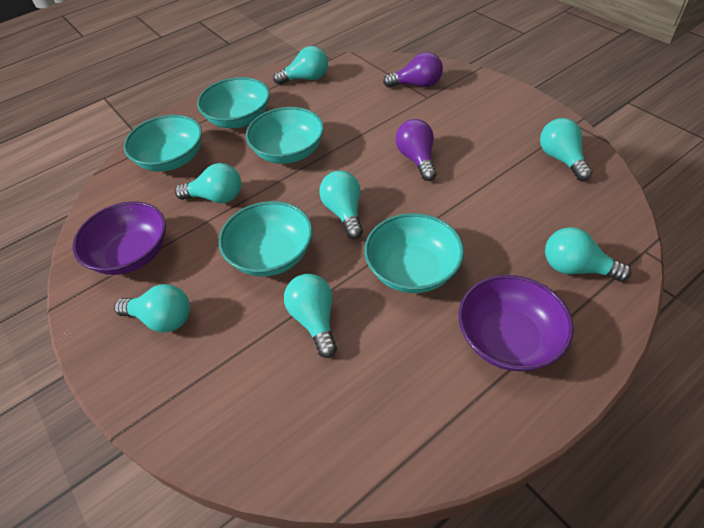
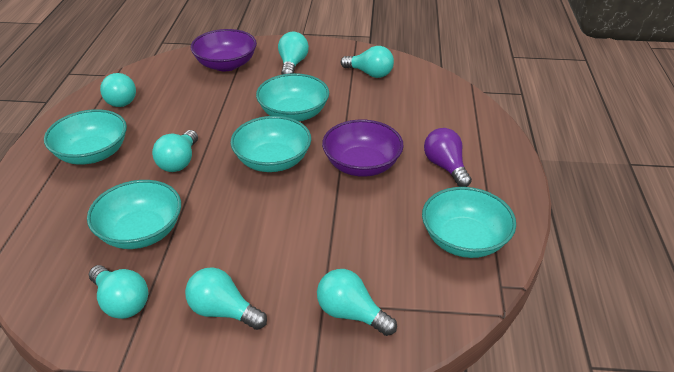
purple light bulb: [383,52,443,88] [396,119,437,181] = 2 -> [424,128,472,187] = 1

